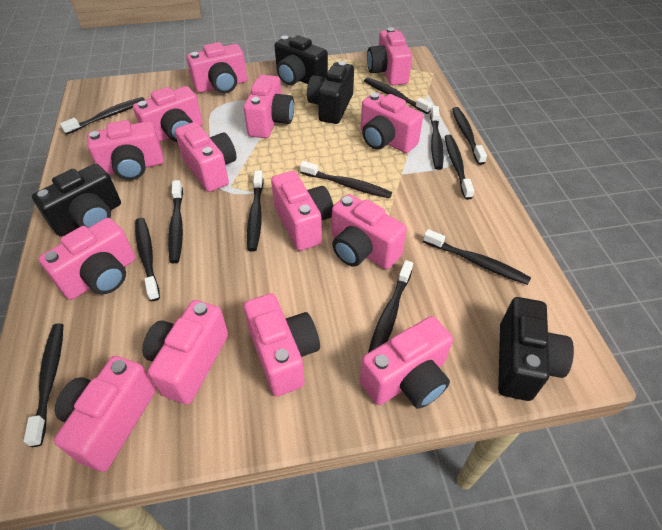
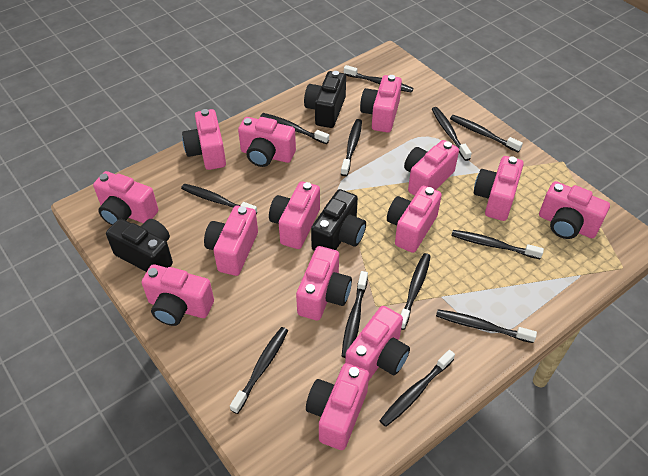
black camera: [32,164,121,237] [274,35,328,85] [307,61,354,124] [498,297,574,401] = 4 -> [106,219,173,272] [304,71,346,128] [311,189,366,251] = 3

